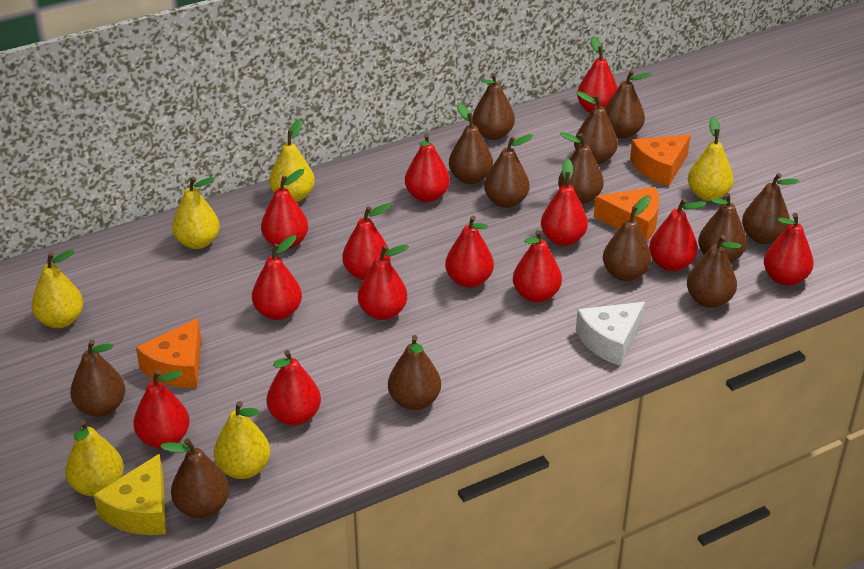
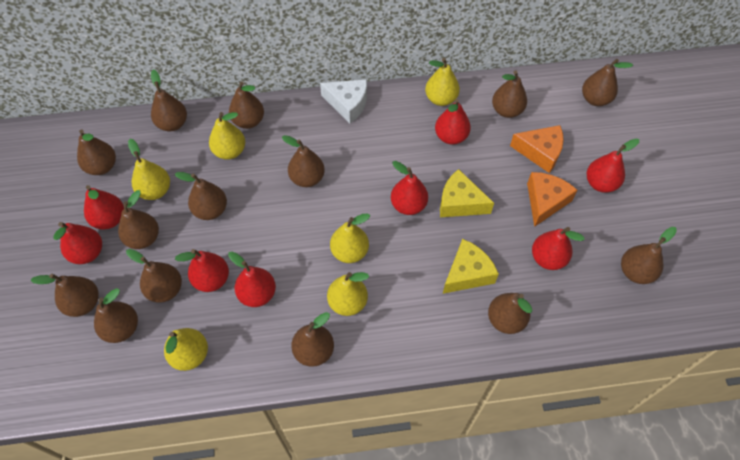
brown pear: [70,340,126,417] [160,438,230,518] [388,335,441,410] [449,103,493,184] [472,73,515,140] [484,134,534,208] [558,132,604,204] [574,91,618,164] [603,196,651,281] [605,71,651,139] [687,235,742,308] [698,193,747,263] [742,173,799,244] = 13 -> [30,274,99,317] [77,129,116,175] [94,288,138,343] [118,190,159,249] [126,249,182,303] [151,69,187,131] [175,172,227,220] [229,82,264,129] [282,135,325,187] [291,312,334,367] [488,293,532,334] [492,70,527,118] [582,59,633,106] [621,227,677,284] = 14
orange cheese: [136,318,201,388] [594,187,660,242] [630,134,691,186] = 3 -> [510,125,564,173] [527,172,578,227] = 2
red pear: [134,370,190,449] [252,235,302,320] [261,169,308,249] [266,350,321,426] [342,203,391,280] [358,245,409,320] [405,133,450,202] [445,216,494,288] [513,230,562,303] [541,159,588,246] [577,36,618,113] [649,198,707,271] [764,213,813,286] = 13 -> [53,222,102,264] [84,185,124,229] [175,249,229,292] [228,252,276,307] [391,161,428,215] [435,99,471,145] [532,227,584,270] [587,139,639,193] = 8
yellow cheese: [94,453,166,535] = 1 -> [440,169,494,217] [443,239,499,294] = 2

